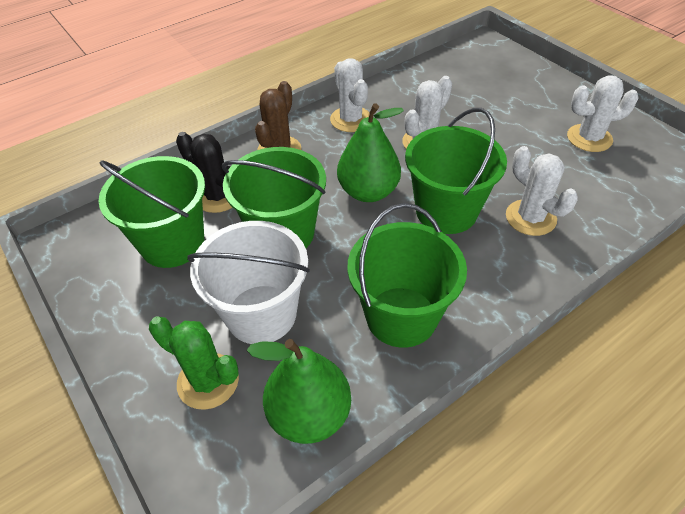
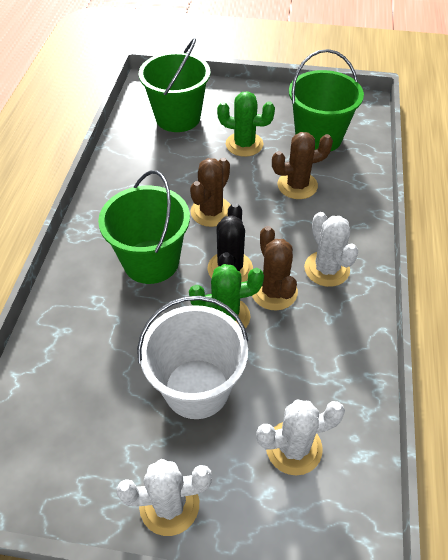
brown cactus: [255,81,301,150] = 1 -> [190,158,231,227] [252,226,298,310] [272,132,333,199] = 3
green bucket: [98,156,205,268] [222,147,326,248] [348,203,467,348] [405,108,507,234] = 4 -> [98,170,190,284] [139,38,211,132] [289,49,364,152] = 3
green cactus: [149,316,239,410] = 1 -> [189,264,264,328] [217,91,275,157] = 2
green pear: [247,339,351,444] [337,103,404,202] = 2 -> none = 0
white cactus: [330,58,370,132] [402,76,452,149] [506,146,578,236] [567,75,639,152] = 4 -> [117,459,212,536] [256,399,345,475] [304,212,358,287] = 3

